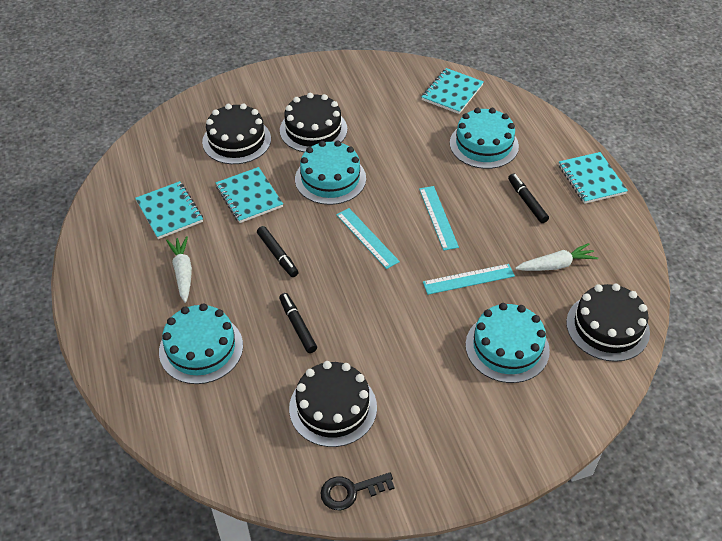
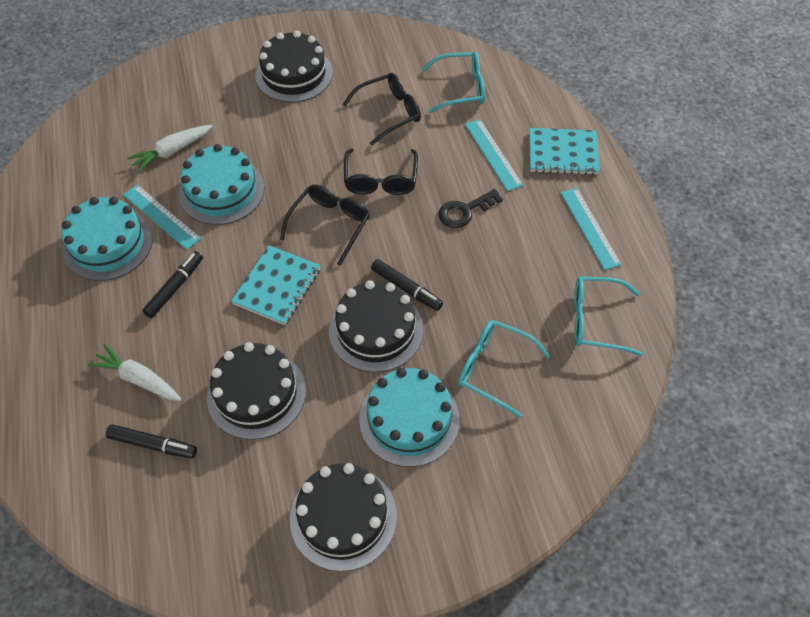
black glasses: none = 0 -> [280,185,370,266] [342,73,421,145] [344,148,418,195] = 3
turquoise cake: [159,303,243,384] [295,140,366,205] [450,107,519,169] [465,303,550,383] = 4 -> [62,197,153,281] [179,144,264,225] [359,368,460,467] = 3
turquoise glasses: none = 0 -> [422,52,485,113] [458,320,551,418] [574,276,643,356] = 3
turquoise notebook: [135,181,203,239] [216,167,283,223] [422,68,484,114] [559,152,628,204] = 4 -> [231,245,321,325] [529,128,600,175] = 2

